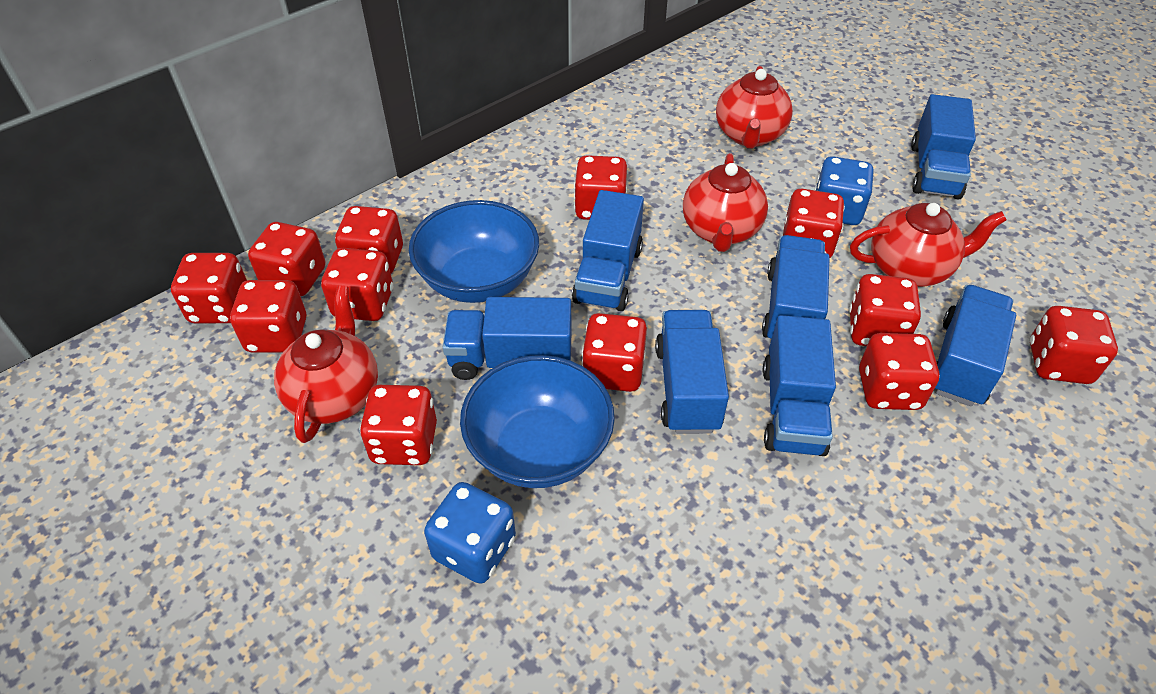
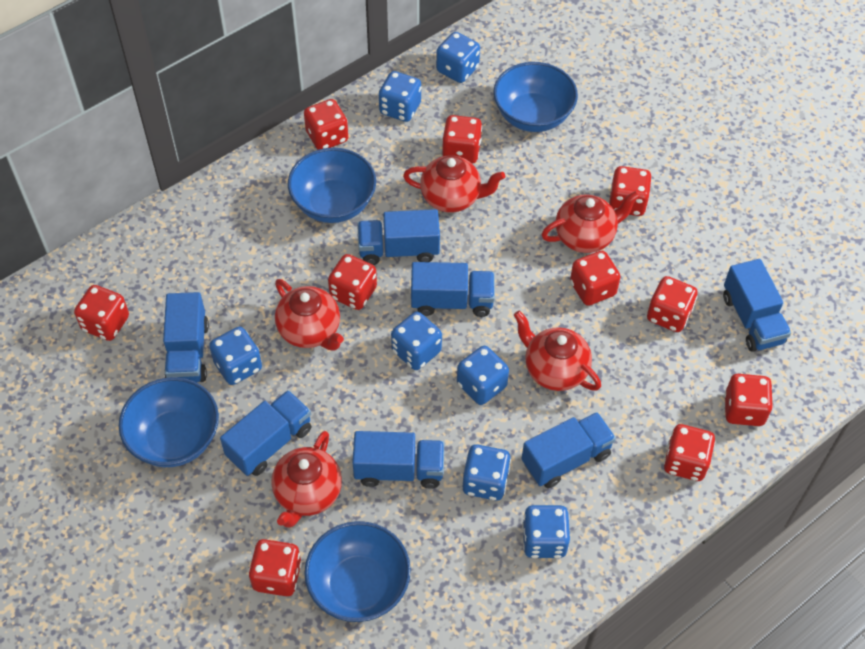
blue bowl: [409,200,539,303] [460,355,615,488] = 2 -> [119,377,219,467] [288,148,376,223] [304,521,411,622] [493,62,578,132] = 4
blue dice: [424,482,516,584] [815,156,873,225] = 2 -> [209,327,262,385] [379,71,421,122] [391,312,442,370] [436,32,480,83] [457,346,509,405] [463,444,511,501] [522,505,570,558] = 7
red dice: [171,253,247,323] [230,280,306,352] [248,222,326,296] [321,248,393,321] [335,206,403,274] [360,385,437,465] [574,155,627,220] [582,313,647,392] [783,189,845,258] [849,274,921,346] [859,333,940,410] [1030,306,1118,384] = 12 -> [74,285,129,341] [248,539,302,596] [304,99,348,150] [328,254,377,310] [442,115,482,164] [570,251,621,306] [609,166,652,216] [647,276,698,332] [664,424,716,481] [724,374,773,426] = 10
red teapot: [274,286,378,443] [683,153,768,252] [716,66,793,149] [850,203,1007,287] = 4 -> [271,431,342,528] [275,279,344,351] [403,155,505,213] [514,311,601,391] [541,191,640,253] = 5

